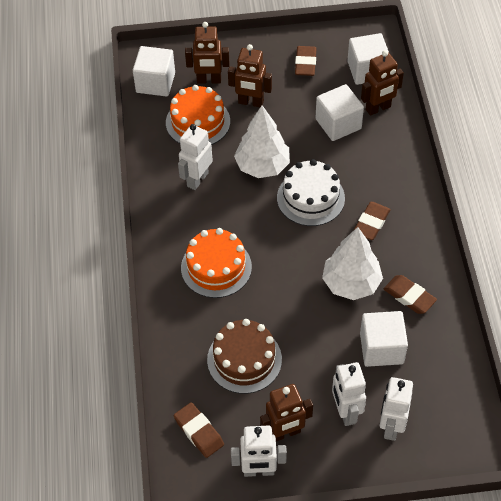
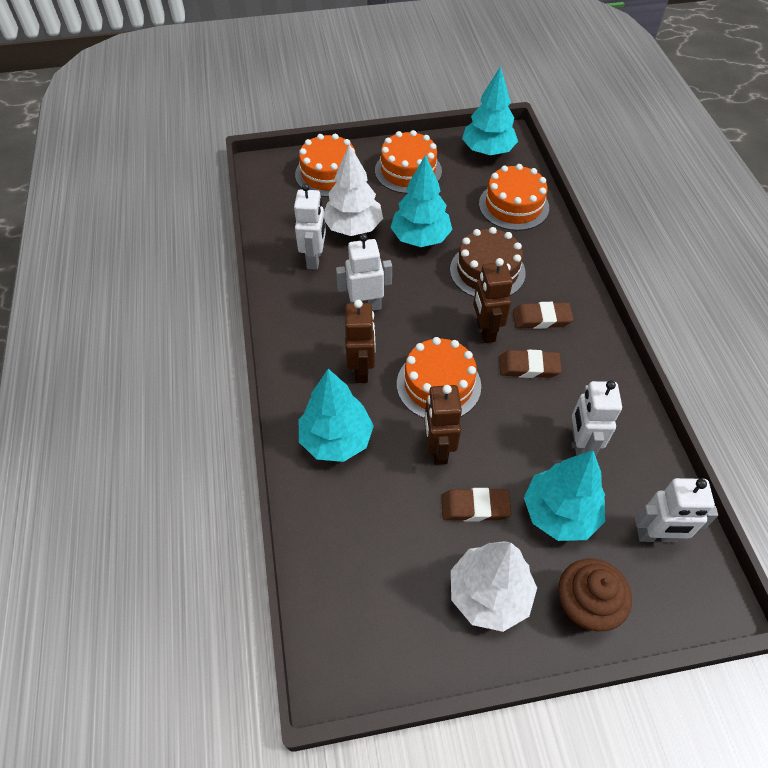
brown cupcake: none = 0 -> [558,558,632,631] = 1
brown eraser: [174,402,224,458] [295,46,316,76] [353,202,391,240] [384,275,437,314] = 4 -> [441,488,511,522] [499,350,561,378] [513,302,573,329] = 3
brown robot: [185,22,229,84] [228,44,272,107] [260,384,313,441] [361,50,404,116] = 4 -> [345,300,376,383] [424,385,462,465] [473,258,513,343] = 3
orange cake: [166,85,230,145] [181,228,252,298] = 2 -> [295,134,356,197] [375,130,442,194] [397,337,481,419] [479,164,549,231] = 4
turquoise tree: none = 0 -> [299,369,374,462] [390,155,452,247] [462,66,518,155] [524,450,605,541] = 4
white cake: [277,159,345,226] = 1 -> none = 0
white cube: [133,46,175,97] [315,84,364,141] [347,33,389,85] [360,311,408,367] = 4 -> none = 0

